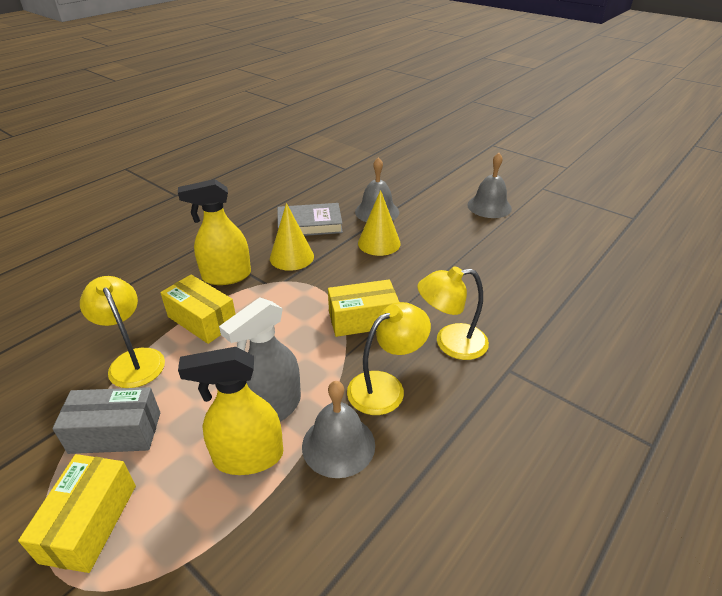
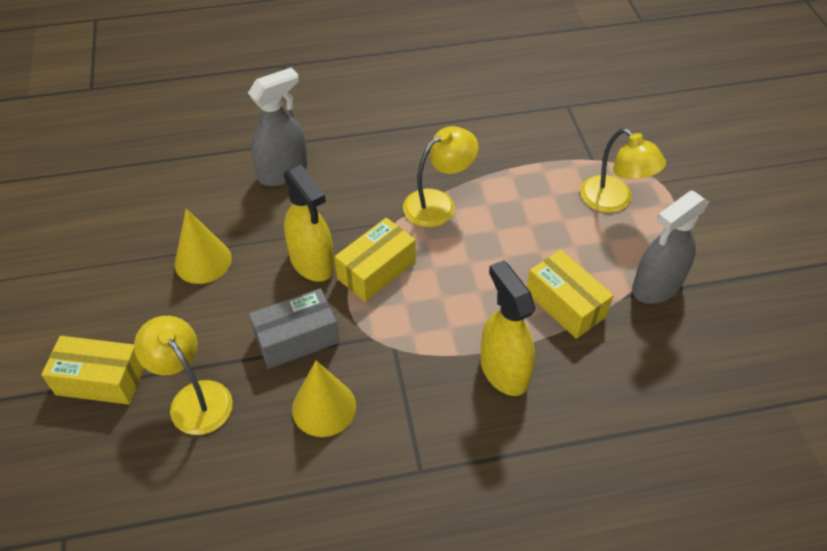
grey bell: [302,381,375,478] [355,157,399,222] [467,153,512,218] = 3 -> none = 0
grey book: [277,203,343,236] = 1 -> none = 0
grey spray bottle: [219,297,301,422] = 1 -> [248,68,308,186] [632,190,709,304] = 2

